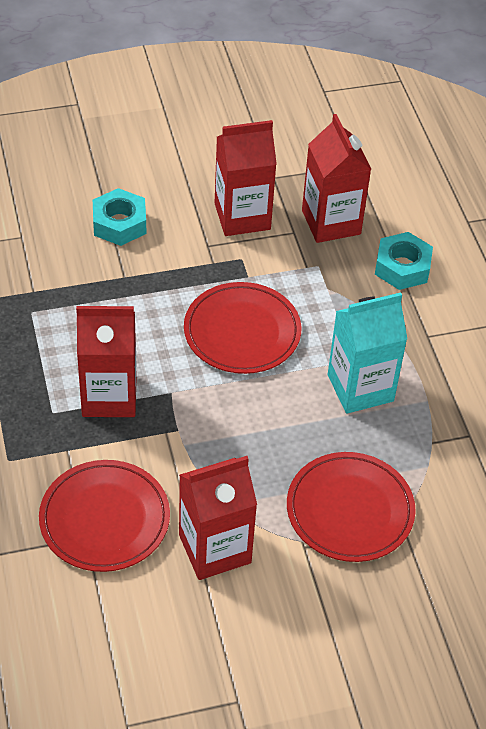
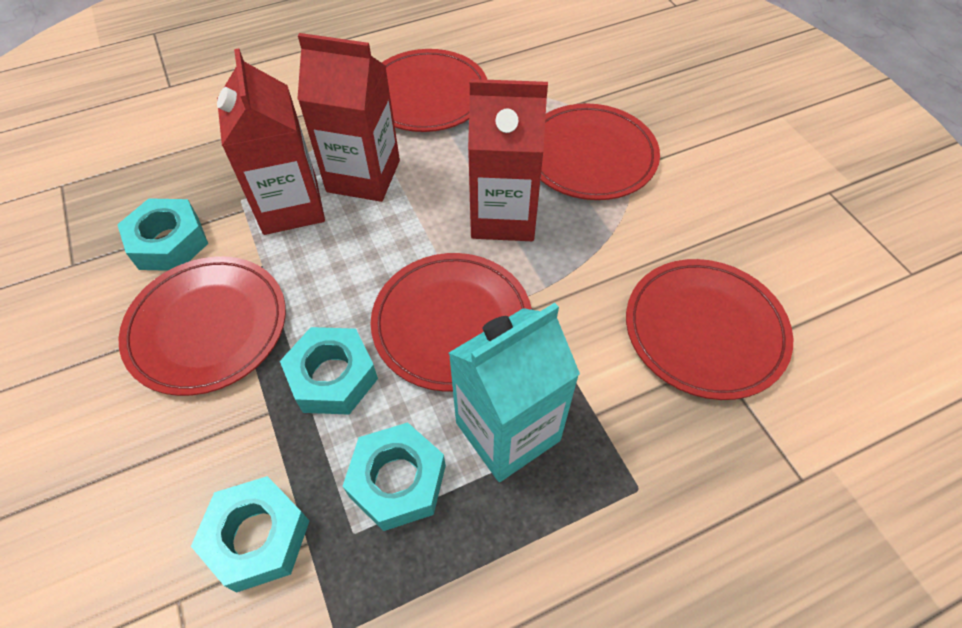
red carton: [76,306,137,417] [179,456,257,580] [215,120,277,236] [302,114,371,243] = 4 -> [217,48,325,235] [297,33,400,202] [468,79,548,241] = 3
red plate: [39,460,170,572] [184,282,301,374] [287,452,416,562] = 3 -> [119,256,286,396] [370,253,532,392] [382,49,488,132] [541,103,660,200] [626,259,793,400] = 5
turquoise nut: [93,188,146,246] [375,232,433,290] = 2 -> [117,198,208,271] [191,476,309,592] [280,327,378,415] [343,422,446,531] = 4

